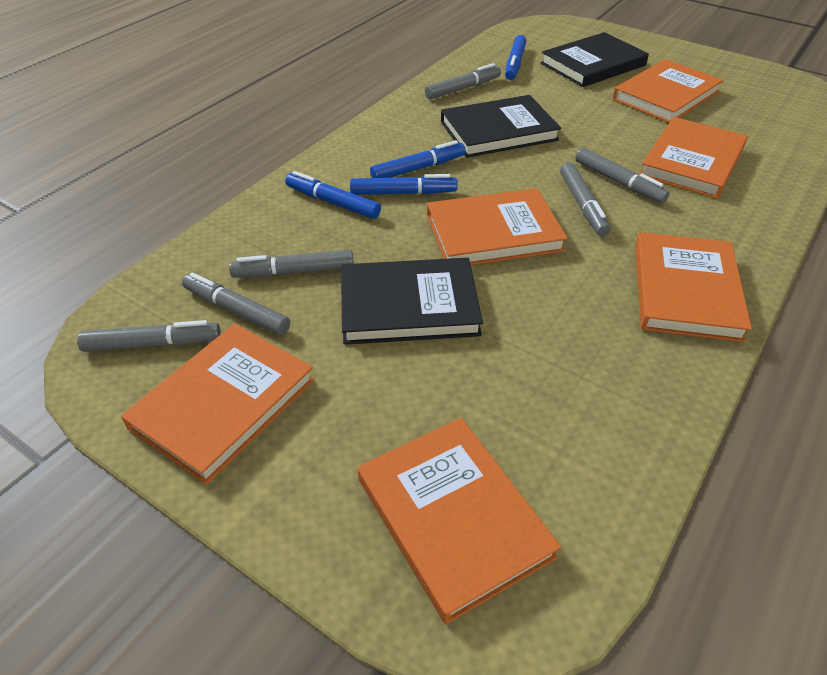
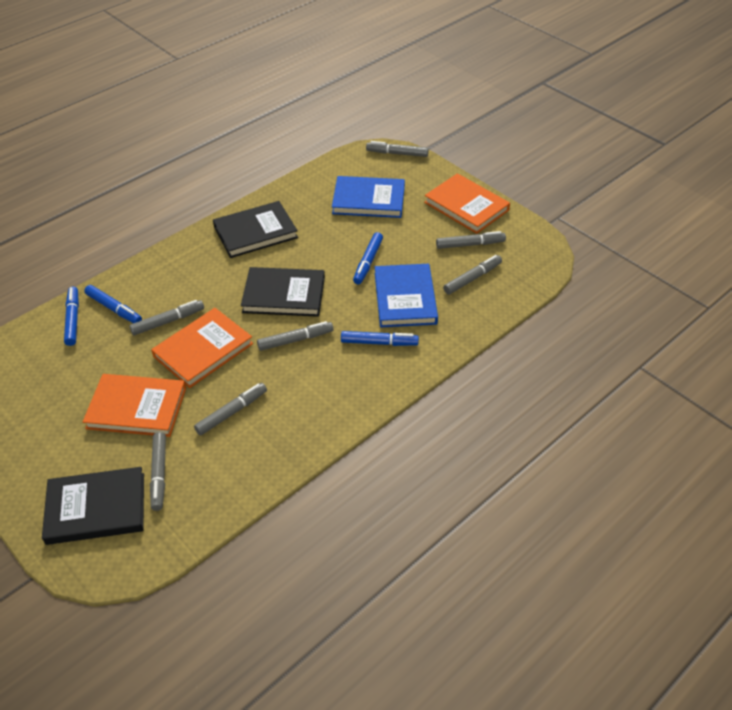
blue book: none = 0 -> [332,176,405,218] [375,264,438,327] = 2
grey marker: [77,320,221,352] [182,272,290,335] [229,250,354,278] [425,63,501,99] [560,162,611,236] [575,148,670,203] = 6 -> [129,300,204,335] [150,432,166,511] [194,383,267,436] [257,321,333,351] [366,141,429,157] [436,231,506,249] [443,255,502,294] = 7
orange book: [121,324,315,485] [357,418,561,624] [427,188,568,265] [612,59,723,123] [635,232,752,342] [639,117,748,199] = 6 -> [83,374,186,437] [151,308,253,388] [424,173,510,234] = 3

